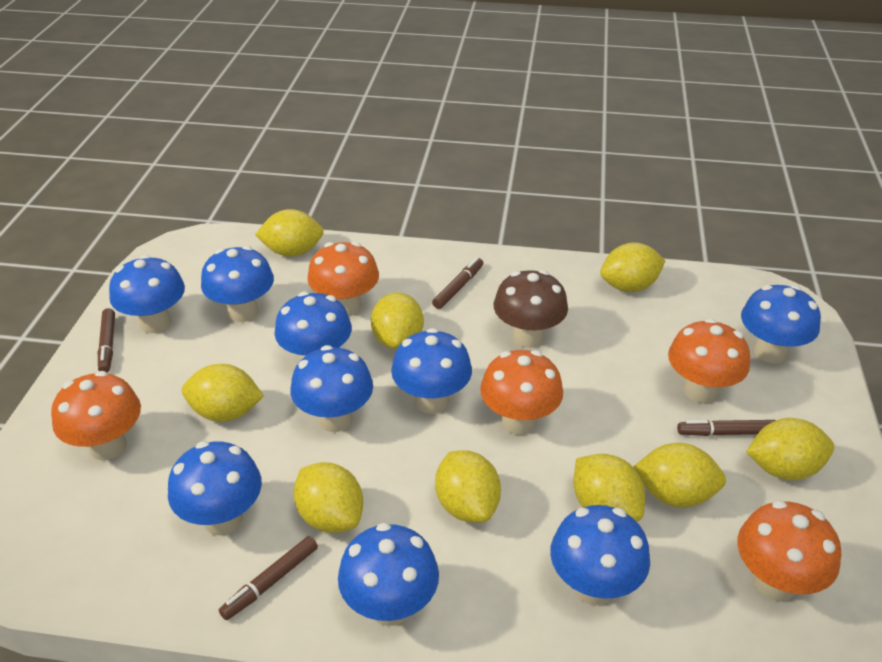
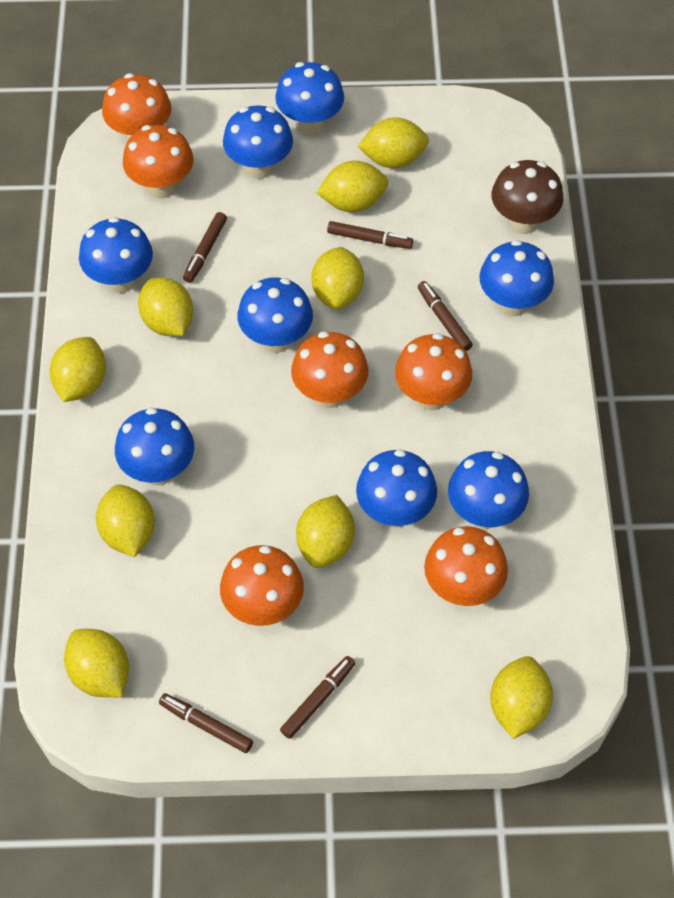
blue mushroom: [109,255,185,333] [168,441,262,535] [201,246,274,322] [274,292,352,360] [290,345,373,432] [338,523,439,626] [391,328,472,414] [550,505,650,605] [741,285,821,364] = 9 -> [79,217,153,293] [115,407,194,486] [223,105,293,179] [237,277,313,353] [275,62,344,135] [356,449,437,528] [448,451,529,529] [479,240,554,316] = 8
brown marker: [98,308,115,373] [219,536,318,620] [432,257,483,309] [677,420,776,436] = 4 -> [159,693,253,753] [183,212,227,283] [280,656,355,739] [327,221,413,249] [418,281,473,351] = 5
orange mushroom: [51,371,141,460] [307,242,379,316] [480,350,563,435] [668,318,750,403] [737,500,841,601] = 5 -> [102,73,172,141] [123,125,193,198] [220,545,304,626] [291,331,368,408] [395,333,472,410] [424,526,508,606] = 6

